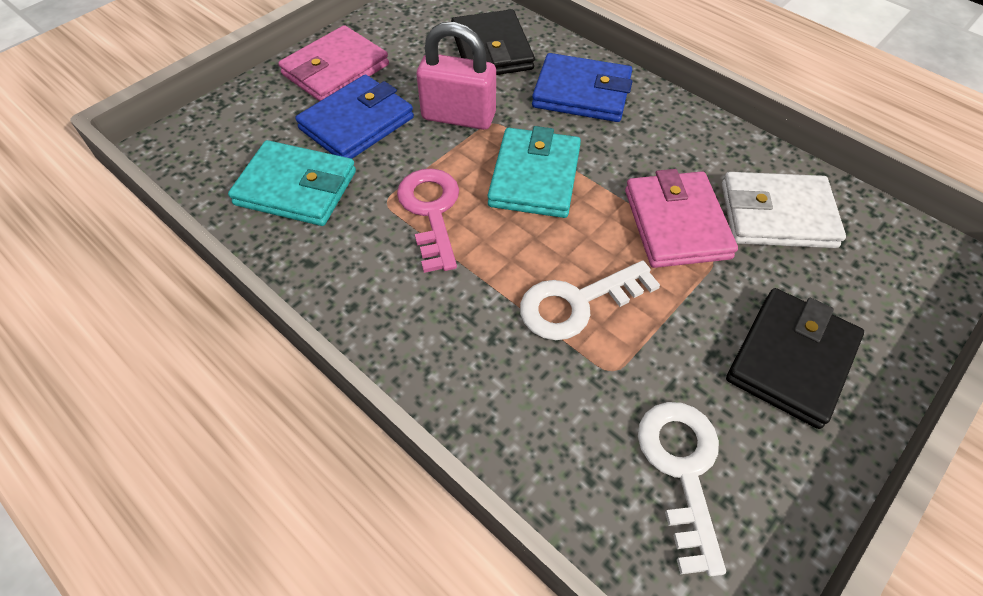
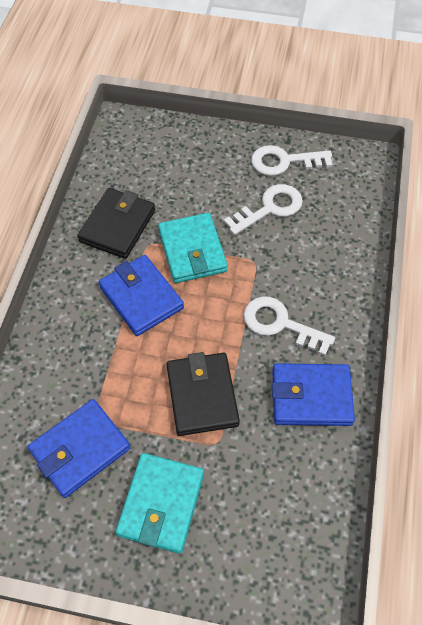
blue wallet: [295,75,414,159] [532,53,633,122] = 2 -> [28,399,131,498] [98,255,184,336] [272,363,355,426] = 3
pink key: [397,168,459,273] = 1 -> none = 0
pink padlock: [417,22,496,130] = 1 -> none = 0
pink wallet: [278,25,389,101] [625,169,738,268] = 2 -> none = 0
white key: [520,261,660,340] [638,402,726,576] = 2 -> [224,184,303,235] [243,296,335,356] [251,145,333,176] = 3
white wallet: [722,172,846,248] = 1 -> none = 0

